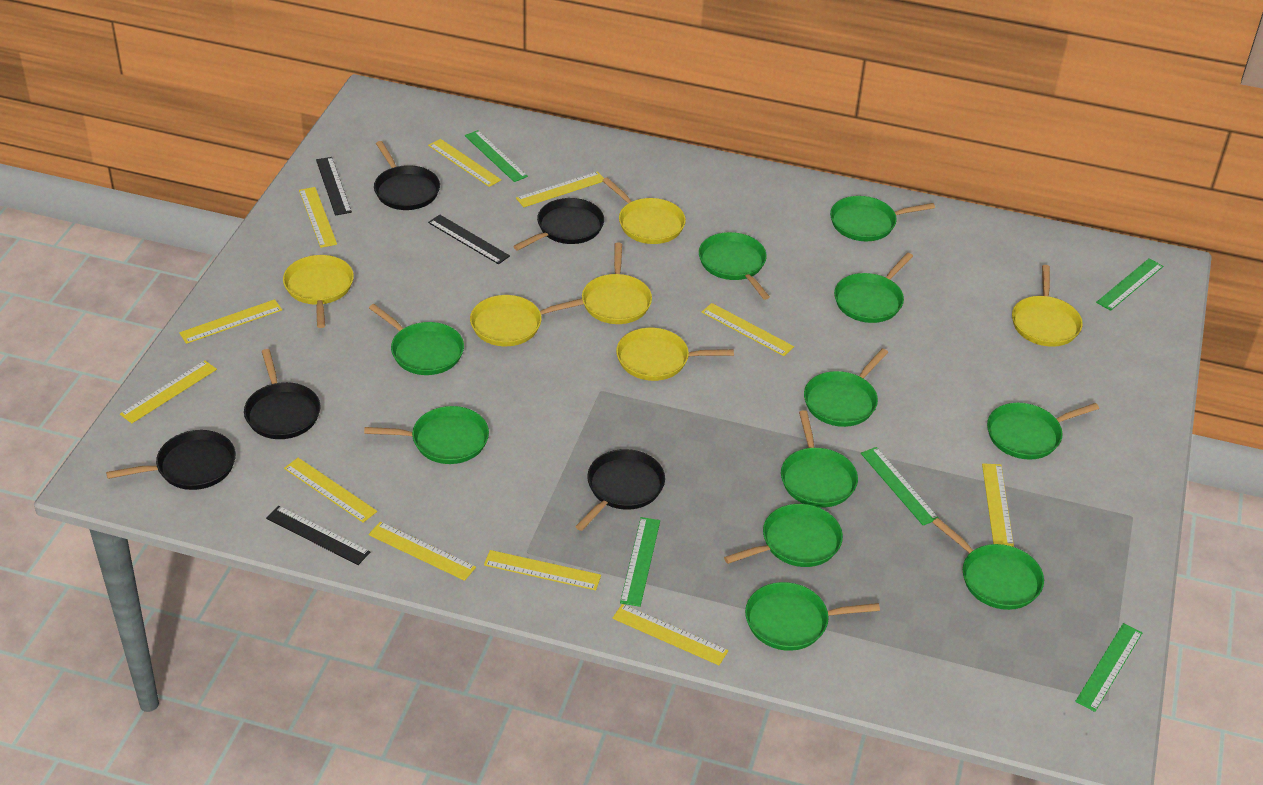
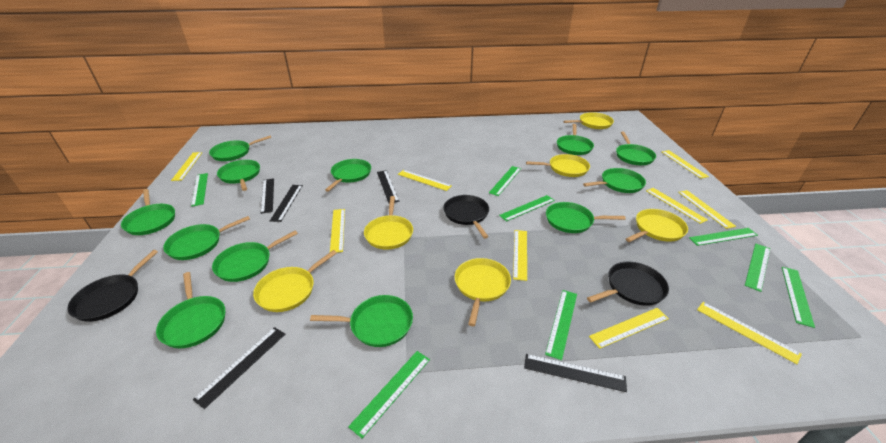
black pan: [106,430,236,490] [244,349,321,439] [374,141,440,210] [513,198,604,251] [575,449,665,531] = 5 -> [67,250,158,322] [443,195,489,239] [587,262,669,306] = 3
black ruler: [266,506,370,565] [316,157,352,215] [428,215,510,264] = 3 -> [193,327,285,409] [261,178,274,214] [270,185,303,222] [377,170,399,203] [524,354,627,392] = 5
green pan: [364,406,489,464] [369,304,464,375] [699,232,770,300] [724,504,843,567] [745,582,880,651] [781,410,858,507] [804,348,888,427] [830,196,935,241] [834,253,913,323] [932,518,1044,610] [987,403,1099,460] = 11 -> [121,189,175,235] [156,272,225,348] [163,216,250,260] [209,136,271,161] [212,231,298,282] [217,160,260,191] [310,295,413,347] [325,159,371,192] [546,202,626,233] [557,124,594,155] [583,168,646,193] [616,131,656,165] = 12
green ruler: [465,130,528,182] [620,517,660,607] [861,447,938,526] [1075,623,1143,712] [1096,258,1163,311] = 5 -> [191,173,208,207] [348,351,430,438] [489,166,521,196] [499,195,555,221] [545,290,577,360] [689,228,758,246] [745,244,770,292] [782,267,815,328] = 8
yellow ruler: [120,360,217,424] [179,299,282,344] [284,458,377,523] [299,187,337,248] [369,522,476,581] [428,139,501,187] [484,550,601,590] [516,171,604,207] [612,604,728,665] [701,303,794,356] [982,463,1014,547] = 11 -> [171,152,202,181] [330,209,345,253] [398,170,452,191] [513,230,527,281] [589,308,669,349] [646,188,708,224] [662,150,709,179] [678,190,736,229] [697,302,802,364] = 9

